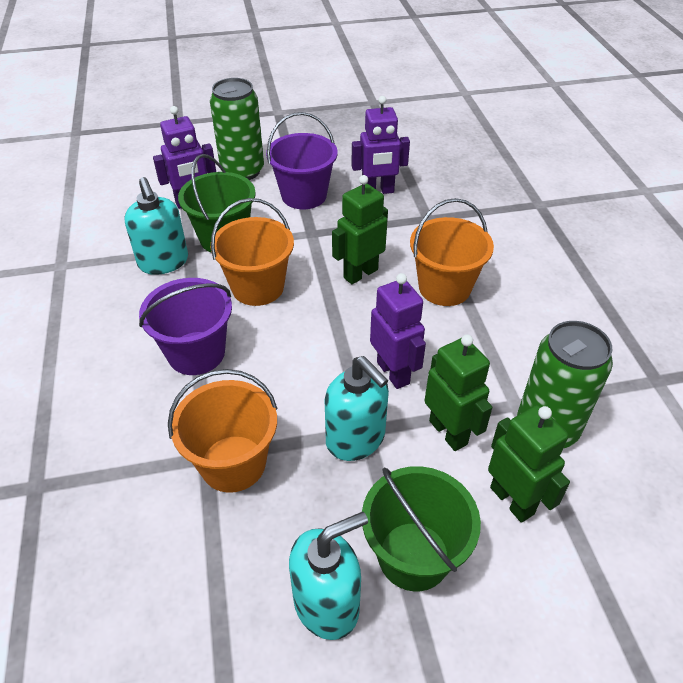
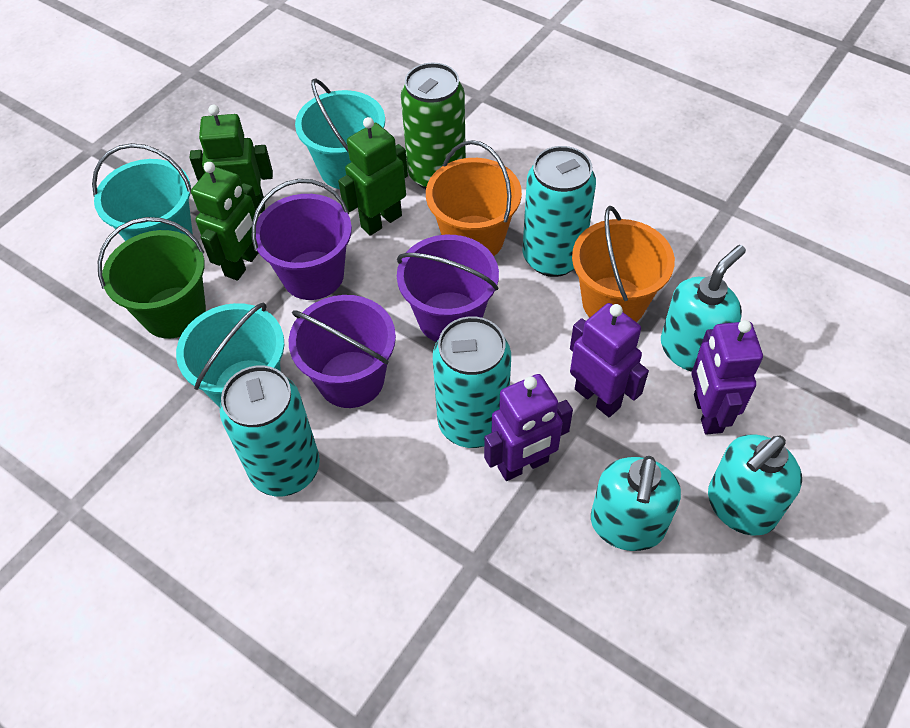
green bucket: [178,154,256,253] [362,466,481,591] = 2 -> [98,217,206,339] = 1
green can: [210,78,264,180] [517,321,613,448] = 2 -> [401,63,466,189] = 1
orange bucket: [168,369,278,493] [211,198,294,306] [410,198,494,306] = 3 -> [426,140,522,256] [572,206,675,322] = 2
purple bucket: [139,278,232,375] [266,112,338,209] = 2 -> [252,179,352,300] [289,295,396,408] [397,235,499,342] = 3
turquoise bucket: none = 0 -> [92,143,193,241] [176,302,284,408] [295,78,385,189] = 3
turquoise can: none = 0 -> [220,365,320,496] [433,316,511,448] [523,146,596,277] = 3

